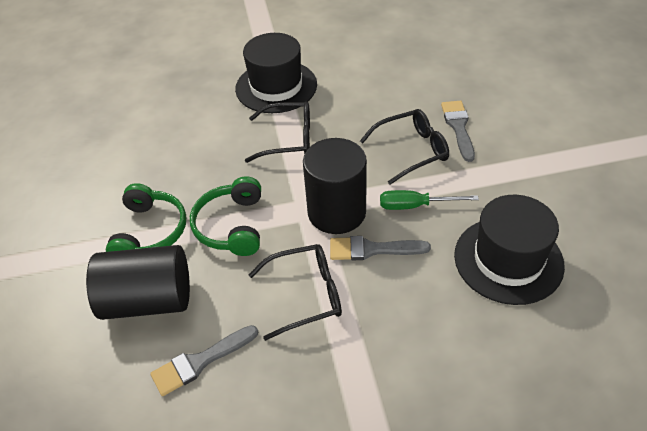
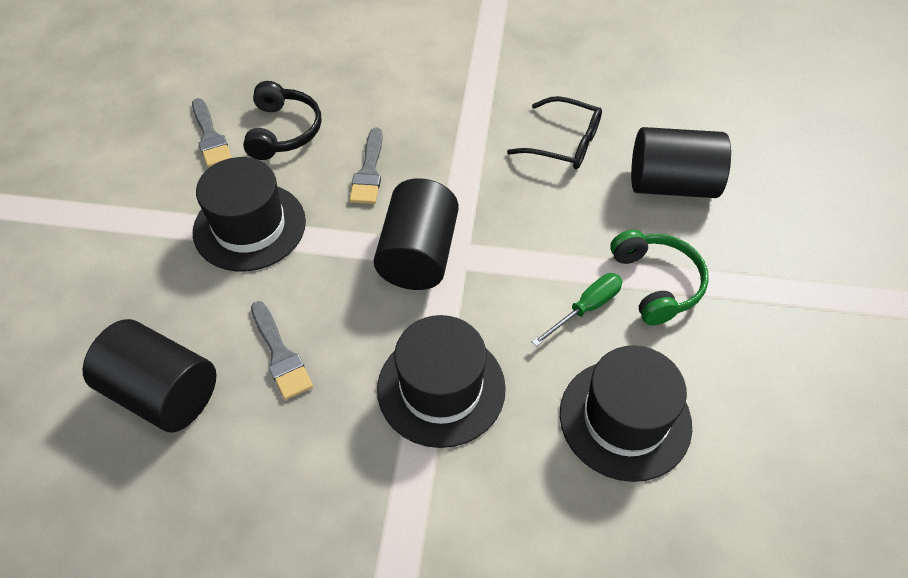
black cylinder: [86,245,190,320] [303,138,367,234] = 2 -> [83,319,217,432] [374,178,459,290] [631,127,731,198] = 3
black glasses: [245,102,310,163] [248,244,342,341] [360,109,449,185] = 3 -> [507,96,602,169] = 1
black hat: [235,33,317,113] [454,195,565,305] = 2 -> [193,157,306,271] [377,315,506,448] [560,345,692,482] = 3
black headphones: none = 0 -> [243,81,321,160] = 1
green headphones: [106,183,186,252] [190,176,261,256] = 2 -> [610,230,709,325] = 1

